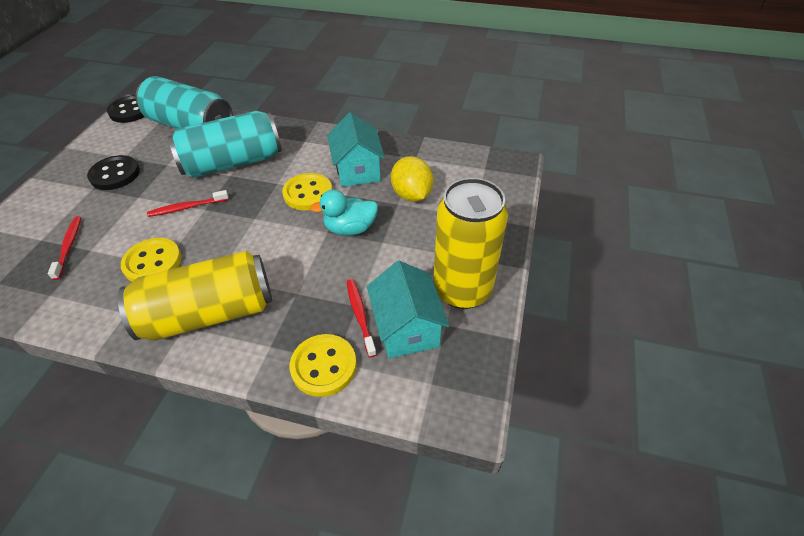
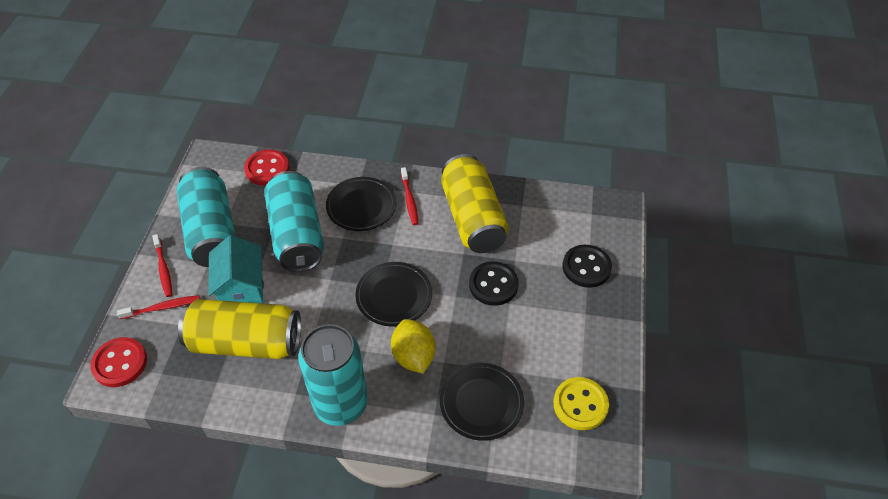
black plate: none = 0 -> [326,177,396,231] [355,262,432,326] [440,363,524,441] = 3
red button: none = 0 -> [90,337,147,387] [244,149,289,186] = 2
turquoise can: [135,76,233,129] [168,111,282,178] = 2 -> [177,167,236,267] [264,171,324,272] [298,324,368,426] = 3
turquoise duck: [310,190,378,236] = 1 -> none = 0
turquoise house: [327,112,385,187] [367,261,450,358] = 2 -> [208,235,264,303] = 1
yellow button: [121,238,181,282] [282,173,332,210] [290,334,357,397] = 3 -> [553,377,609,430] = 1

